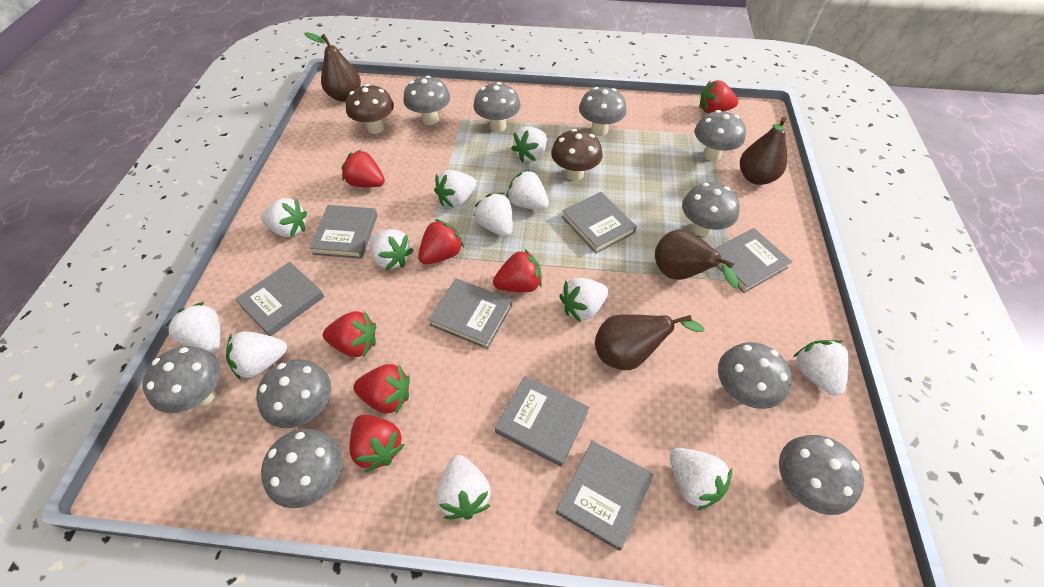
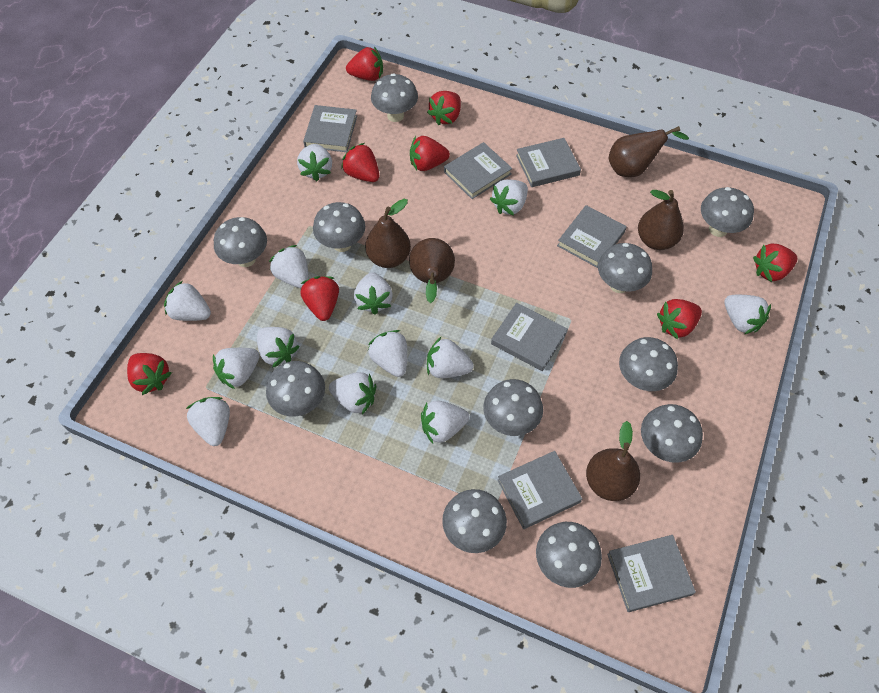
brown mushroom: [346,84,394,134] [551,129,602,181] = 2 -> none = 0
brown pear: [304,32,361,102] [595,315,704,370] [655,229,739,288] [740,117,787,185] = 4 -> [365,199,411,268] [409,238,455,303] [586,421,640,501] [609,126,689,177] [638,190,684,250] = 5
grey mushroom: [143,346,221,413] [256,359,331,428] [261,429,342,508] [403,76,450,125] [473,82,521,132] [579,87,627,136] [682,183,740,236] [694,110,746,161] [718,342,791,409] [779,435,864,515] = 10 -> [214,217,267,267] [266,361,325,417] [313,202,365,252] [371,73,418,122] [442,489,507,553] [483,379,543,436] [536,522,602,588] [598,243,652,293] [619,337,678,391] [641,404,703,463] [701,187,754,237] = 11
red strawberry: [323,311,376,358] [341,150,385,187] [350,415,405,473] [353,364,410,414] [418,219,464,264] [493,249,542,292] [700,80,738,113] = 7 -> [127,353,172,395] [300,276,339,321] [341,143,379,182] [346,47,383,81] [410,136,450,171] [427,91,461,125] [657,299,702,339] [753,244,797,282] = 8
white strawberry: [165,302,221,353] [226,331,287,380] [261,198,307,237] [370,229,414,270] [434,170,476,208] [436,455,491,520] [474,193,513,237] [506,169,549,210] [511,126,547,162] [559,278,609,322] [670,448,732,511] [793,340,849,396] = 12 -> [164,281,211,321] [186,397,230,446] [213,348,260,389] [257,327,300,368] [269,245,309,288] [297,144,332,181] [329,372,376,415] [354,272,393,315] [368,330,407,377] [421,401,469,444] [427,337,474,378] [490,179,528,215] [724,295,771,334] = 13

